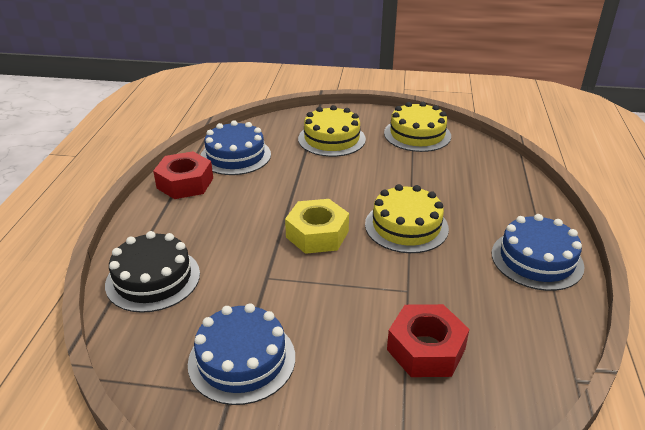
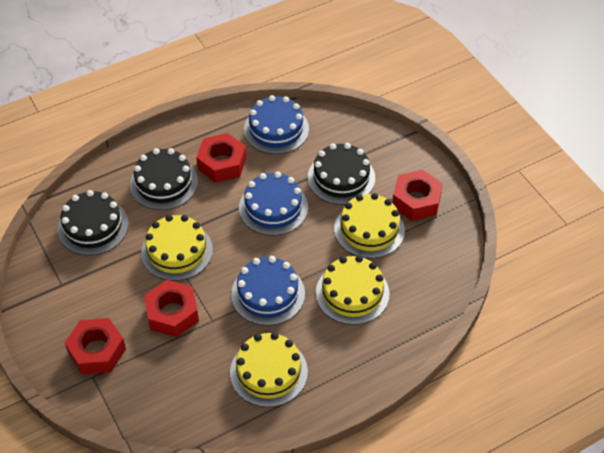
black cake: [105,231,200,313] = 1 -> [58,190,129,256] [130,148,198,210] [308,143,375,205] = 3
red nut: [153,151,213,199] [387,304,469,377] = 2 -> [65,318,126,374] [144,280,199,337] [196,133,246,183] [392,170,443,221] = 4
yellow cake: [298,105,366,157] [365,184,449,253] [384,102,451,152] = 3 -> [141,215,213,281] [230,332,308,407] [316,255,390,325] [334,193,405,259] = 4
yellow nut: [285,199,349,254] = 1 -> none = 0

